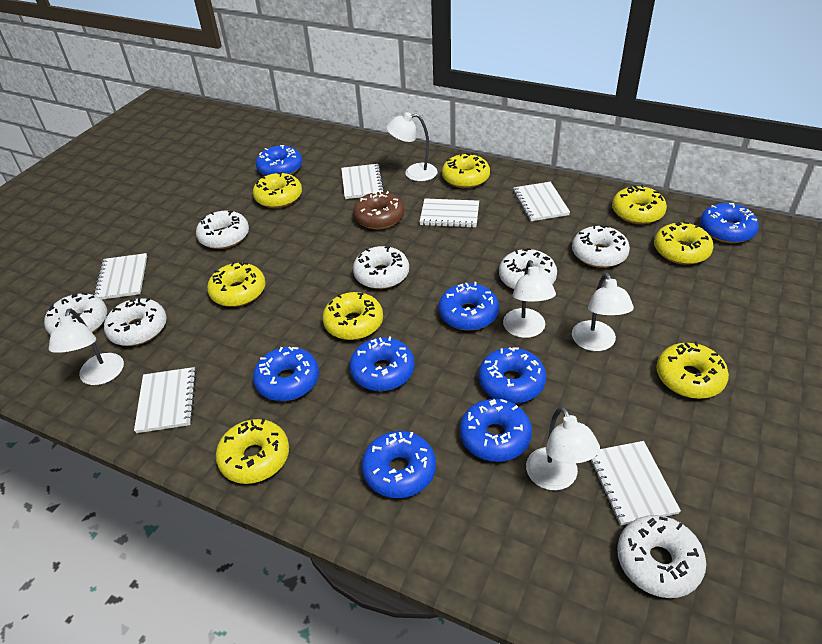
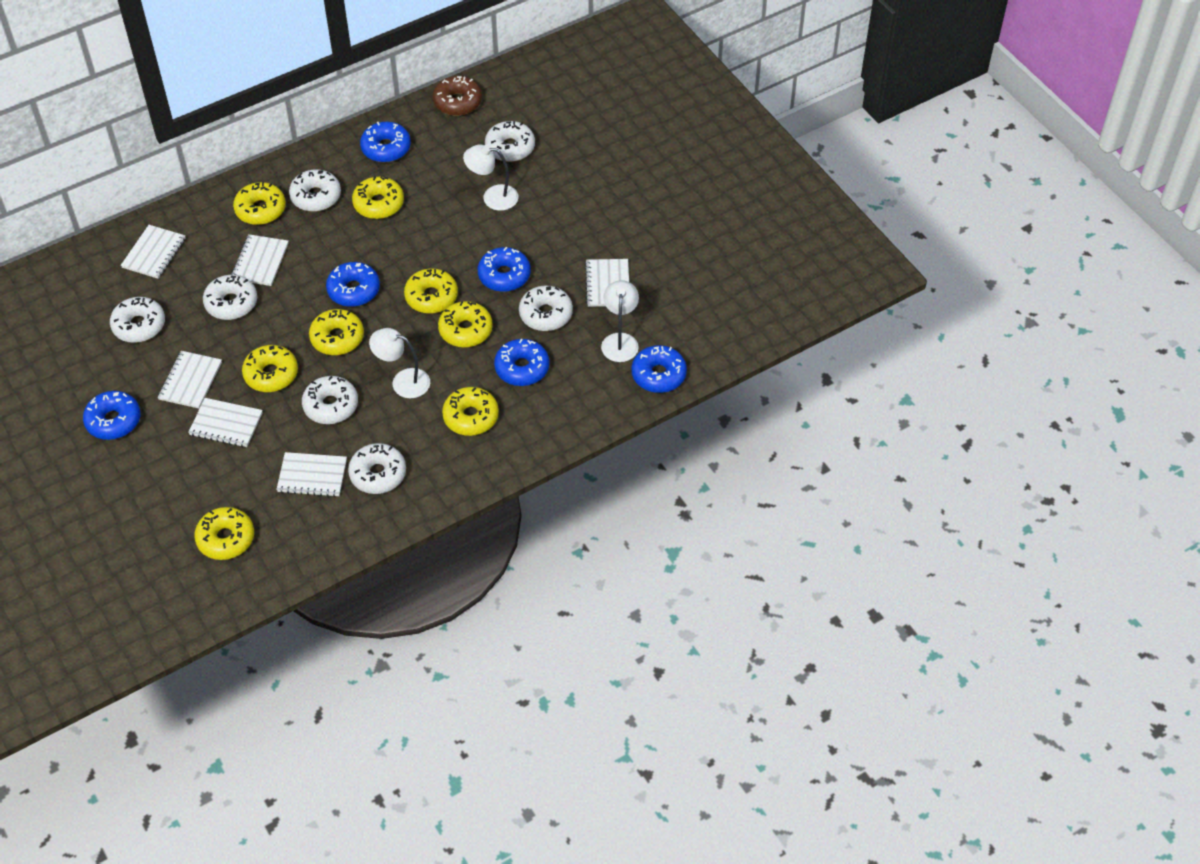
blue donut: [253,346,319,401] [256,145,302,176] [349,336,415,391] [362,431,436,498] [438,282,499,330] [460,399,532,462] [478,347,546,403] [700,203,759,243] = 8 -> [83,391,141,440] [326,262,380,307] [360,122,411,162] [478,247,531,292] [494,339,549,386] [631,345,687,393] = 6
white lamp: [49,308,124,385] [386,112,438,181] [503,260,556,338] [526,406,600,490] [572,272,634,351] = 5 -> [369,328,430,398] [463,144,518,211] [601,280,639,362] = 3

